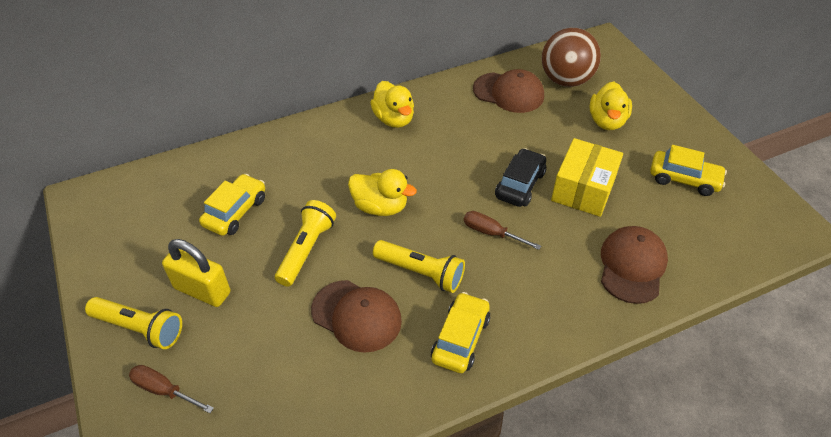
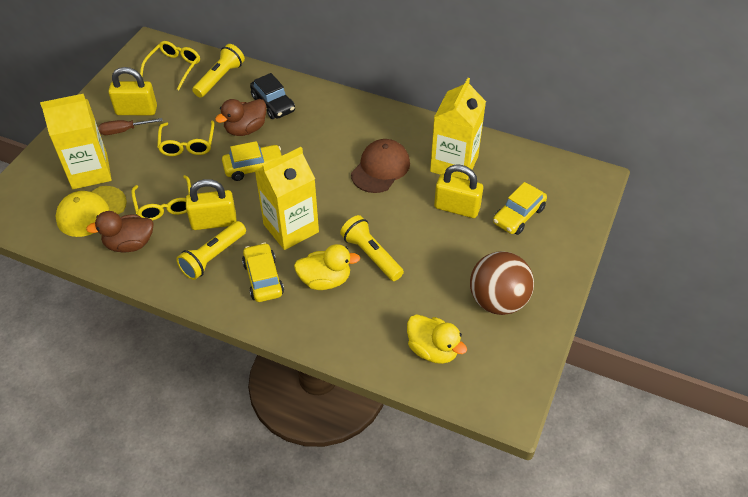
brown cap: [311,280,402,353] [473,69,544,113] [601,226,668,304] = 3 -> [351,139,410,193] = 1
brown duck: none = 0 -> [86,211,154,253] [215,99,266,136] = 2
brown screwdriver: [129,365,214,413] [464,211,541,250] = 2 -> [98,118,163,135] = 1
yellow box: [551,138,623,217] = 1 -> none = 0
yellow cap: none = 0 -> [56,186,127,237] = 1
yellow carton: none = 0 -> [40,94,112,189] [255,147,319,250] [430,78,486,180] = 3
yellow duck: [348,169,417,216] [370,81,414,128] [590,81,632,130] = 3 -> [294,244,360,290] [407,314,467,364] = 2
yellow glasses: none = 0 -> [131,175,191,220] [140,41,200,90] [157,121,215,156] = 3
yellow padlock: [162,239,230,307] = 1 -> [109,67,157,115] [186,179,237,230] [434,164,483,218] = 3

